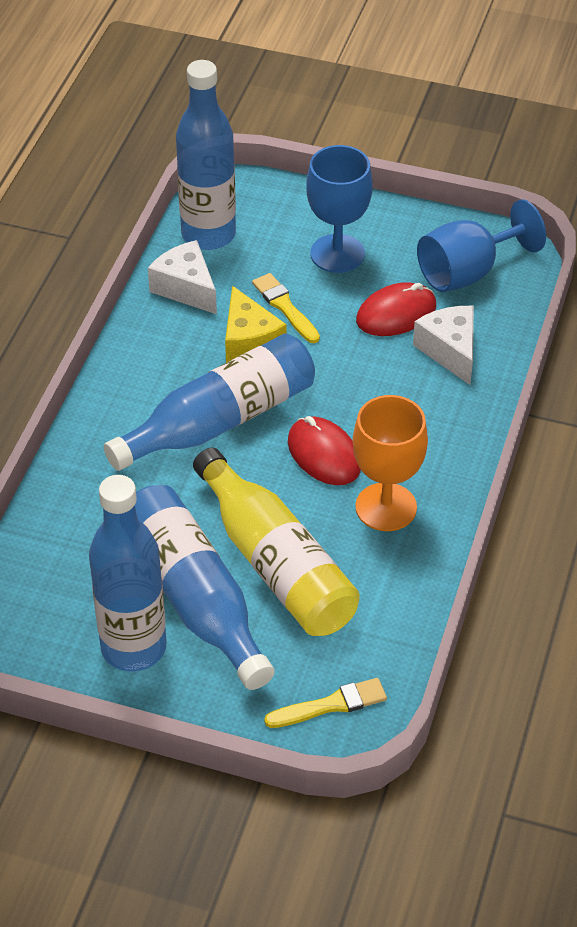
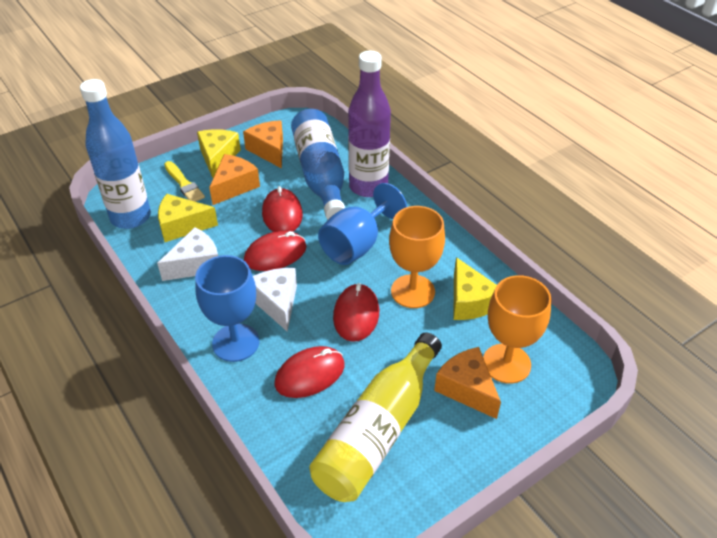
blue bottle: [89,475,167,671] [104,334,315,471] [135,485,275,690] [176,60,236,250] = 4 -> [80,79,151,229] [291,109,345,219] = 2
orange cheese: none = 0 -> [209,154,260,205] [243,120,283,169] [434,347,501,419] = 3
orange goblet: [353,395,428,531] = 1 -> [389,206,445,308] [483,275,551,384] = 2
purple bottle: none = 0 -> [348,51,391,197] = 1
red mouse: [288,416,361,485] [356,282,436,336] = 2 -> [244,231,306,271] [262,186,303,232] [274,346,345,398] [333,283,379,342] = 4
yellow brush: [252,273,320,343] [264,678,387,728] = 2 -> [164,161,205,202] = 1
yellow cheese: [225,286,286,363] = 1 -> [158,194,218,242] [197,129,241,178] [454,257,497,320] = 3

